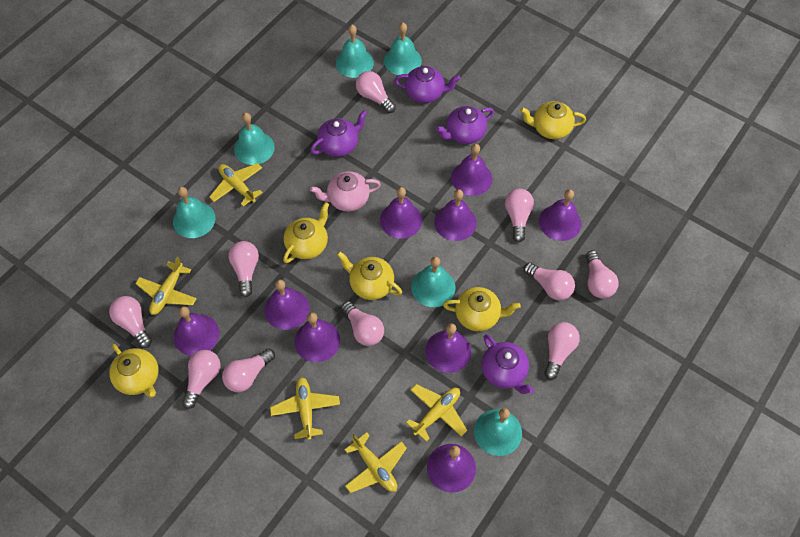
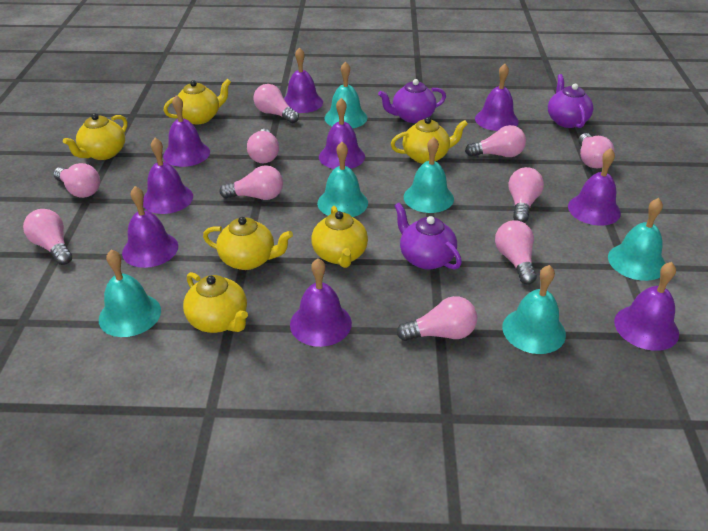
pink teapot: [310,171,381,212] = 1 -> none = 0
purple teapot: [310,110,368,157] [394,66,460,103] [436,106,494,144] [482,334,534,394] = 4 -> [378,79,446,123] [394,202,462,270] [548,74,593,128] = 3
yellow plane: [135,257,197,315] [209,163,263,206] [270,377,340,440] [344,432,407,493] [406,384,467,442] = 5 -> none = 0
yellow teapot: [109,344,159,398] [283,202,329,263] [337,251,402,300] [443,287,521,331] [520,101,586,139] = 5 -> [63,113,127,160] [164,79,231,124] [183,272,248,333] [203,217,293,270] [311,206,368,268] [391,117,468,164] = 6

